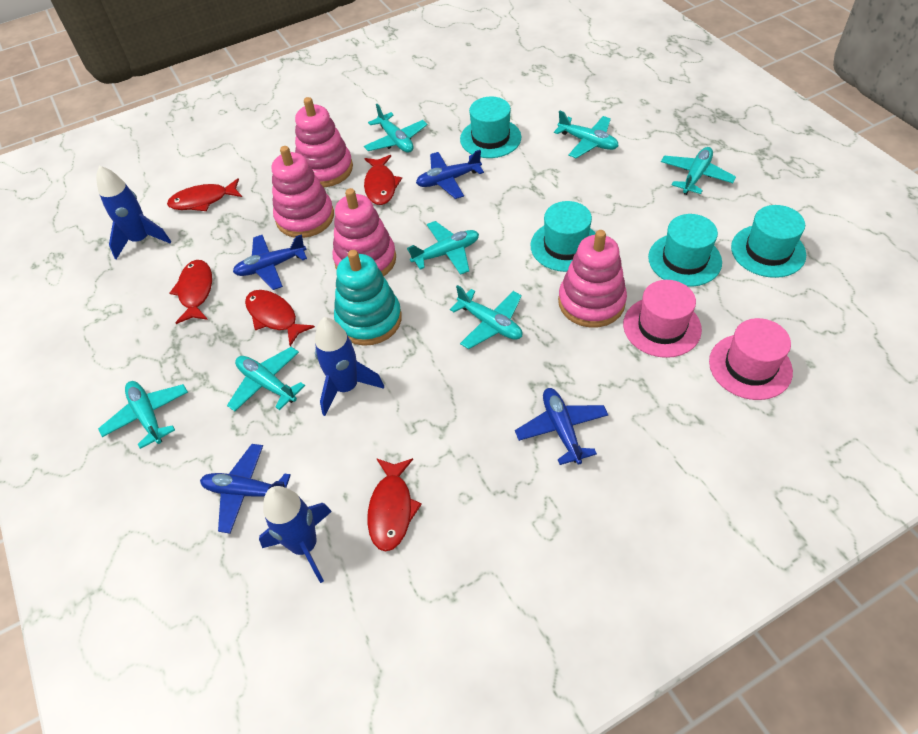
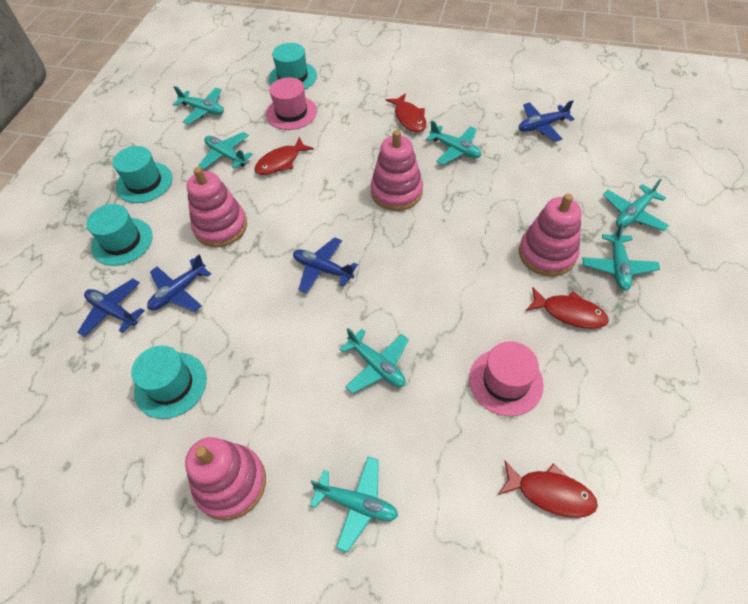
blue rocket: [96,166,171,259] [259,486,332,583] [315,317,384,416] = 3 -> none = 0
red fish: [167,178,242,211] [170,260,212,324] [245,290,315,346] [364,155,402,205] [367,458,422,551] = 5 -> [254,137,314,175] [386,93,426,132] [498,461,598,518] [526,287,609,329] = 4
turquoise stacking toy: [334,250,402,346] = 1 -> none = 0

